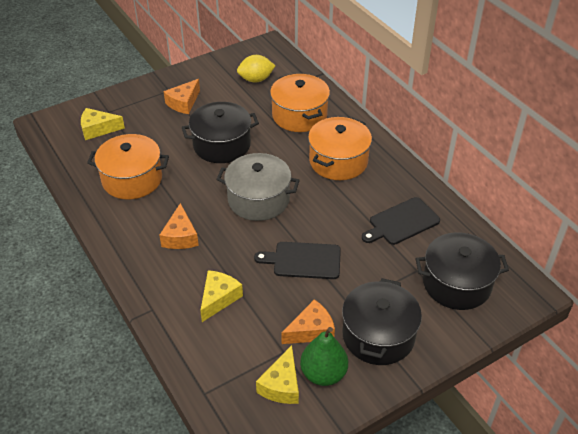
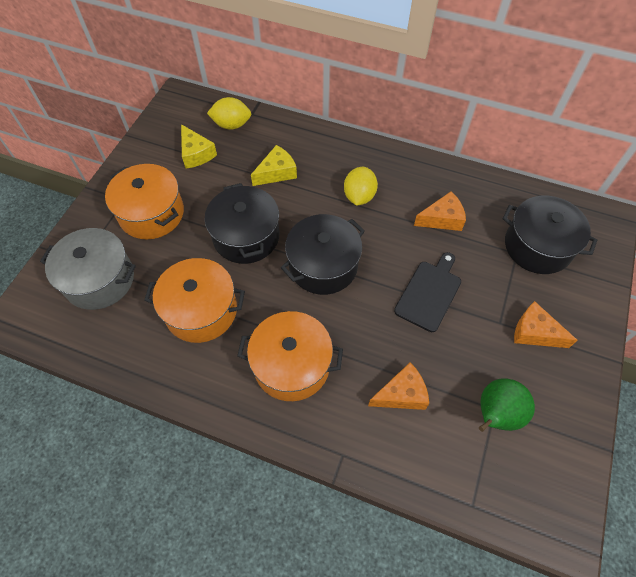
black cutting board: [254,242,341,279] [362,197,440,245] = 2 -> [394,252,461,332] = 1
yellow cheese: [81,108,125,140] [200,270,243,322] [256,345,299,404] = 3 -> [181,124,217,168] [251,145,297,186] = 2
yellow lemon: [237,55,275,82] = 1 -> [207,97,251,130] [344,167,378,206] = 2

